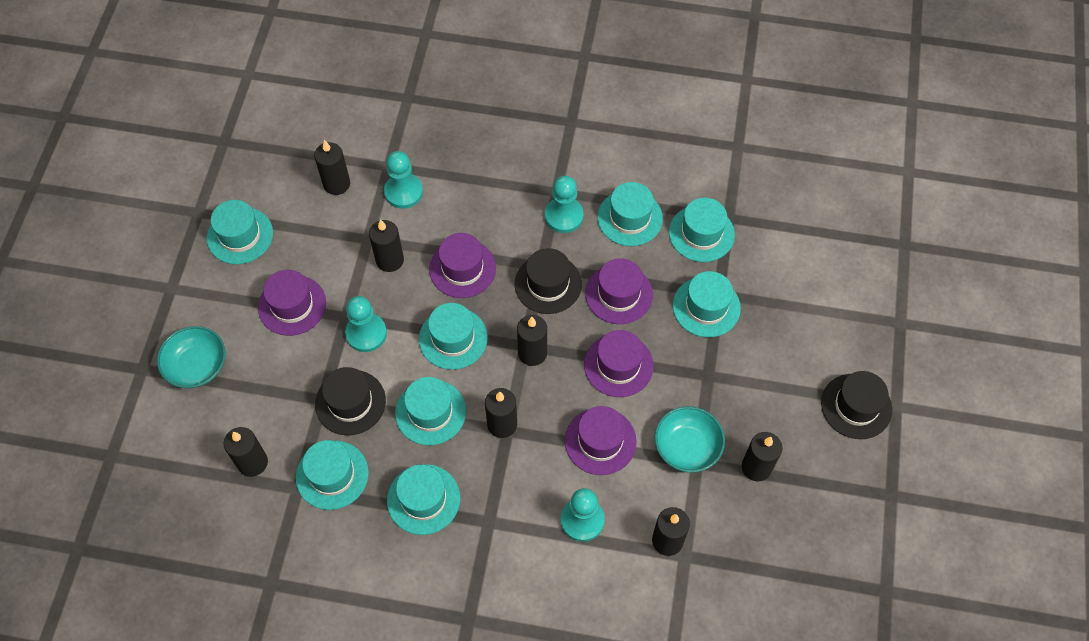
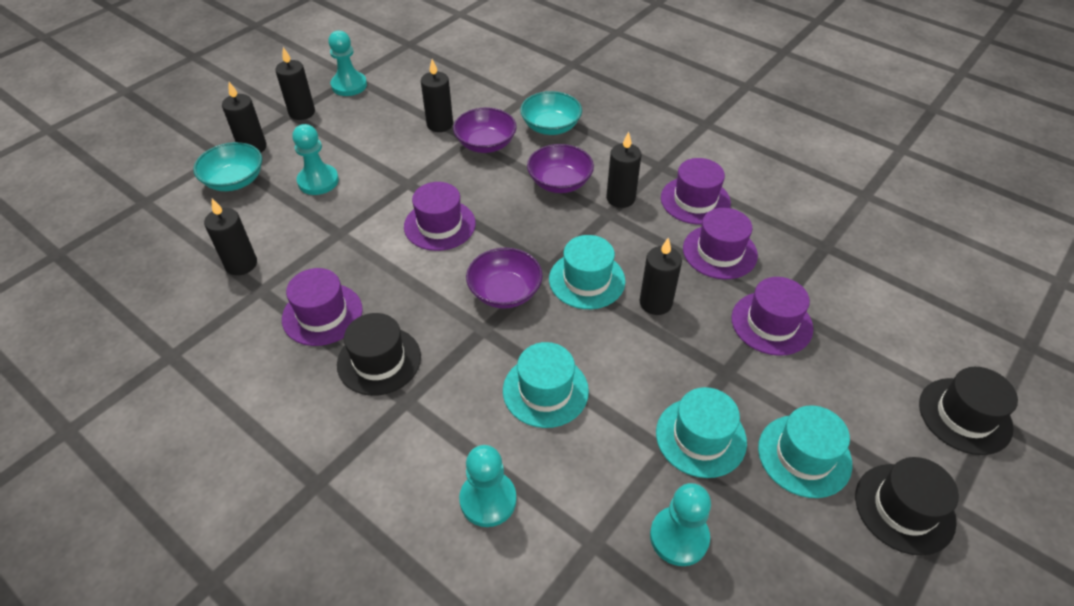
black candle: [224,427,268,477] [314,140,350,195] [369,219,404,272] [485,388,517,438] [517,315,547,366] [652,507,690,556] [742,432,782,481] = 7 -> [204,198,257,275] [222,82,267,153] [275,47,315,120] [421,59,453,132] [606,131,642,208] [640,237,682,315] = 6
purple bowl: none = 0 -> [453,107,517,153] [466,248,543,309] [527,144,594,193] = 3
turquoise hat: [207,200,273,264] [296,440,369,510] [387,464,460,535] [395,377,466,445] [419,303,488,370] [597,182,663,246] [669,198,735,262] [673,271,741,337] = 8 -> [503,342,589,428] [549,235,625,309] [656,387,747,478] [758,405,852,498] = 4

